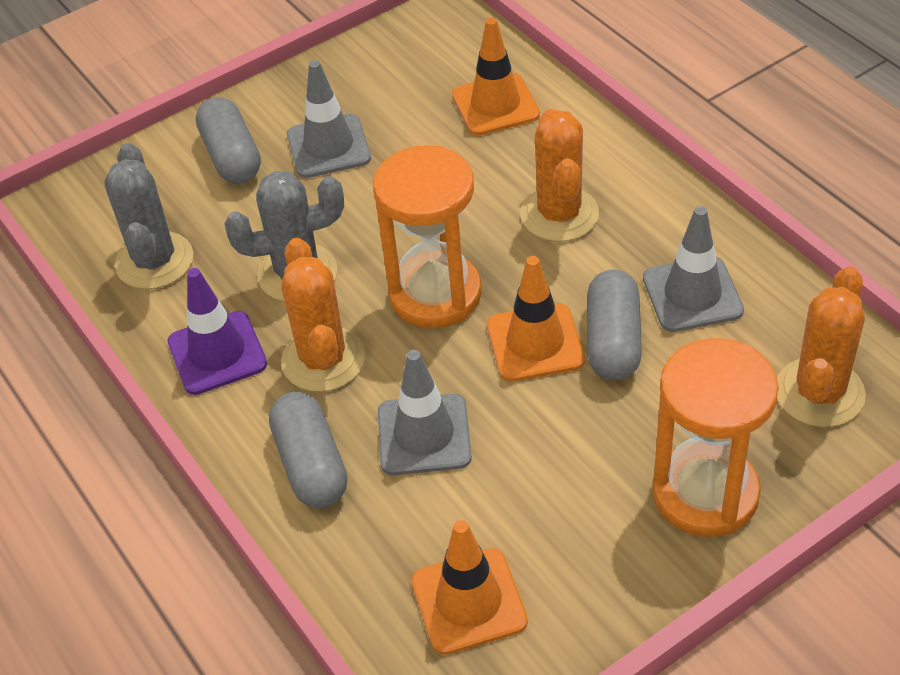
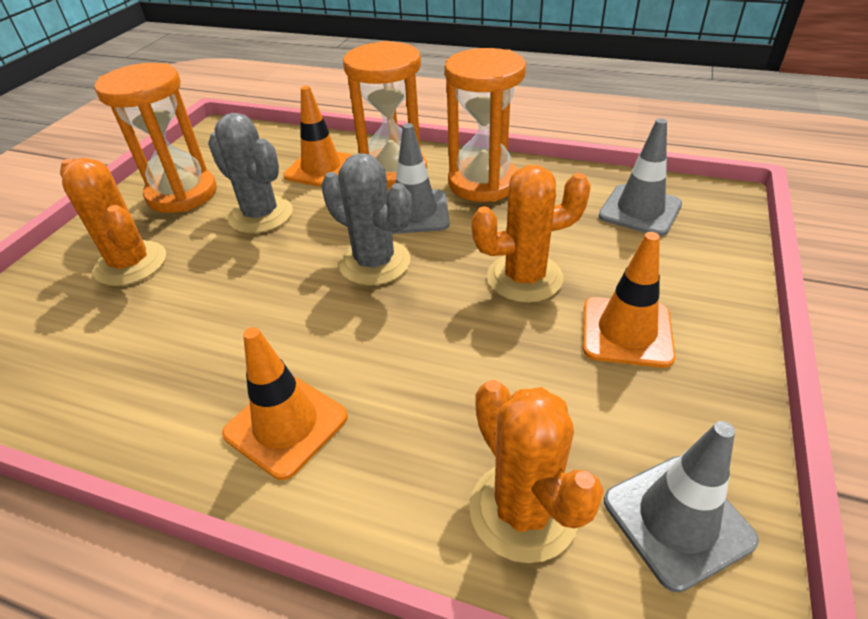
grey capsule: [196,97,261,184] [269,392,347,508] [587,269,642,381] = 3 -> none = 0
orange hourglass: [373,145,482,328] [652,338,779,537] = 2 -> [94,63,217,213] [343,41,427,190] [445,48,526,202] = 3
purple traffic cone: [168,268,267,395] = 1 -> none = 0

